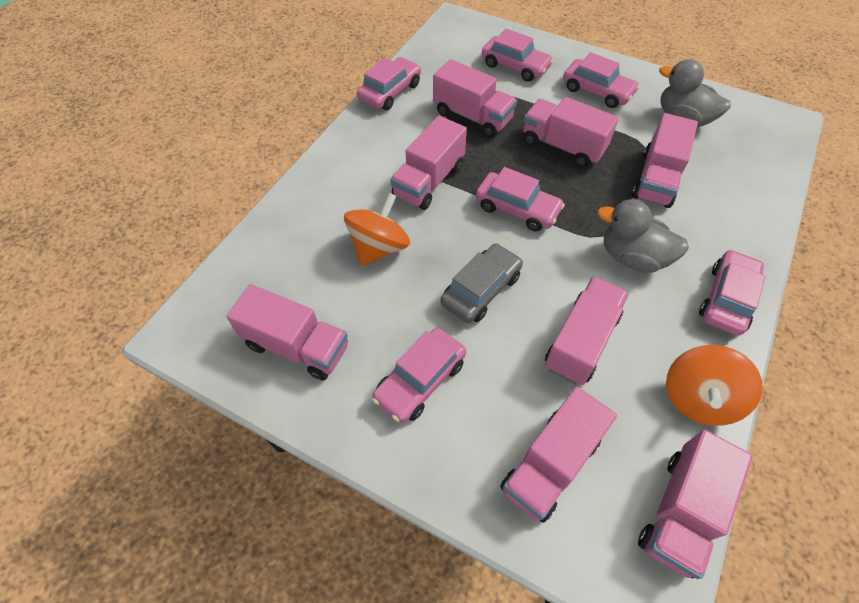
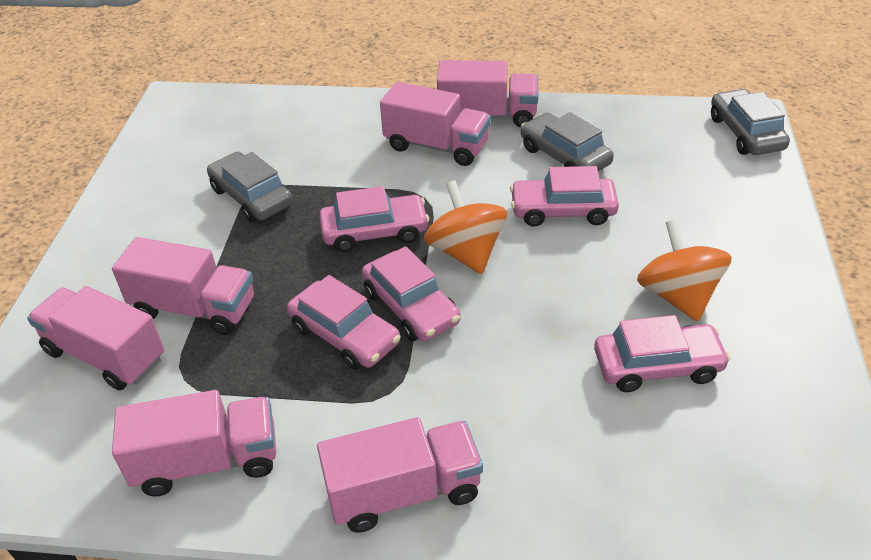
grey car: [440,243,523,323] = 1 -> [207,152,293,222] [521,112,614,171] [711,89,790,155] = 3
grey duck: [597,199,689,273] [659,59,731,127] = 2 -> none = 0
pink car: [357,57,421,110] [372,328,466,423] [476,167,565,232] [482,29,554,82] [563,52,639,108] [699,249,766,336] = 6 -> [287,275,400,370] [319,186,429,252] [362,246,461,341] [510,166,619,227] [594,315,730,392] = 5
pink truck: [226,284,348,381] [390,116,467,210] [433,59,517,138] [500,387,617,523] [523,97,619,167] [545,276,629,385] [632,113,698,208] [638,430,752,579] = 8 -> [27,286,164,390] [112,237,254,335] [112,390,277,496] [317,417,483,533] [380,82,491,166] [437,60,538,127] = 6

